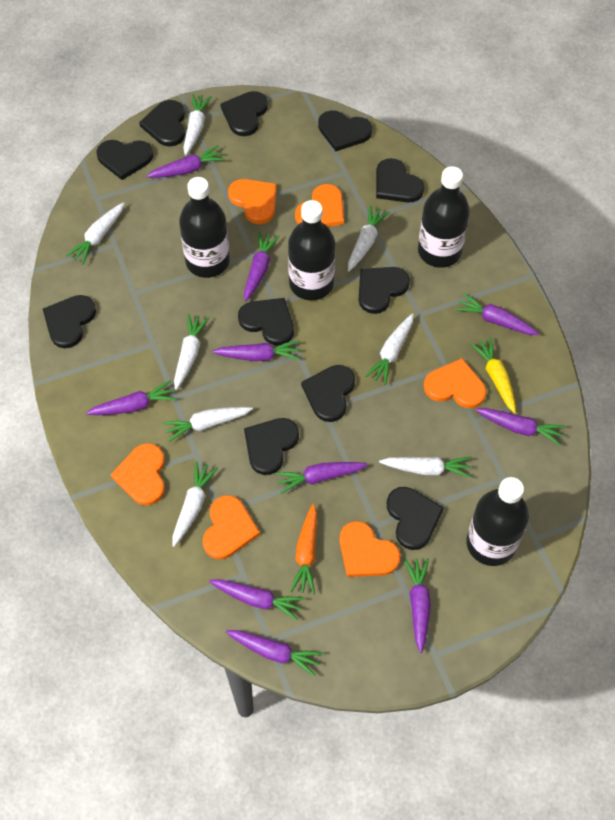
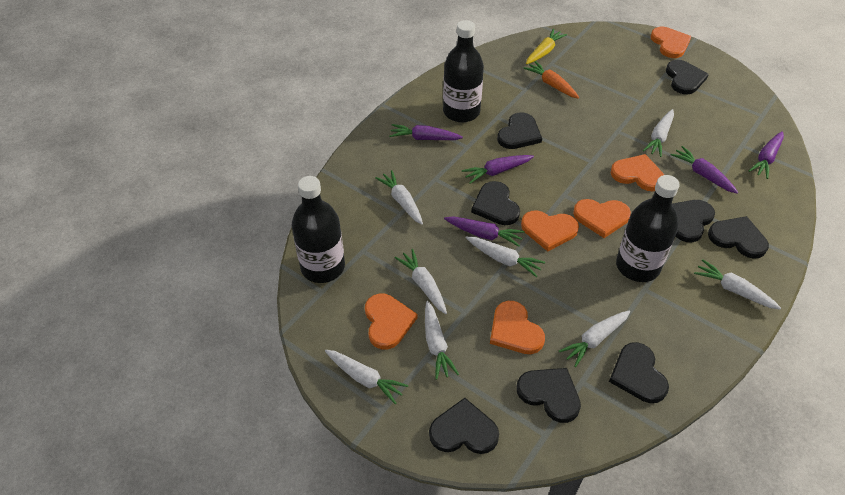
black bottle: [179,177,230,278] [288,200,335,300] [418,166,470,268] [466,477,529,566] = 4 -> [292,176,345,283] [443,20,484,122] [616,175,680,282] = 3
black heart: [43,295,96,348] [96,140,153,180] [139,100,185,147] [220,91,268,136] [238,298,294,345] [244,418,299,475] [301,365,355,422] [318,110,372,151] [358,267,410,314] [376,158,424,203] [387,487,444,550] = 11 -> [429,398,499,454] [471,181,520,225] [497,112,542,149] [517,368,581,423] [609,342,669,403] [666,60,709,94] [672,200,715,242] [708,216,769,259] = 8
purple carrot: [86,381,176,415] [146,145,225,178] [209,579,305,621] [212,340,300,361] [226,630,323,677] [244,231,280,301] [275,462,368,494] [404,558,431,653] [455,293,539,335] [475,408,566,446] = 10 -> [389,124,463,140] [444,216,525,247] [462,155,534,184] [671,146,738,194] [749,131,784,179] = 5

